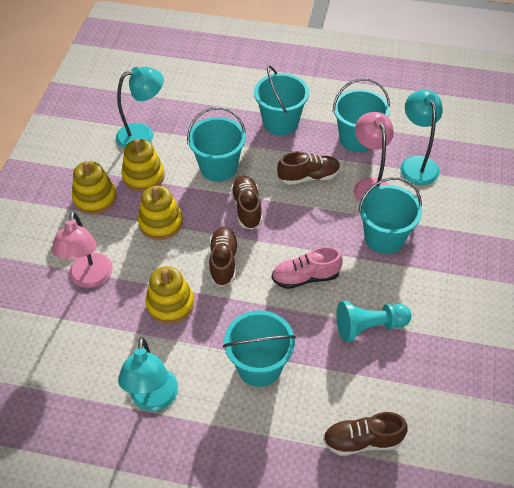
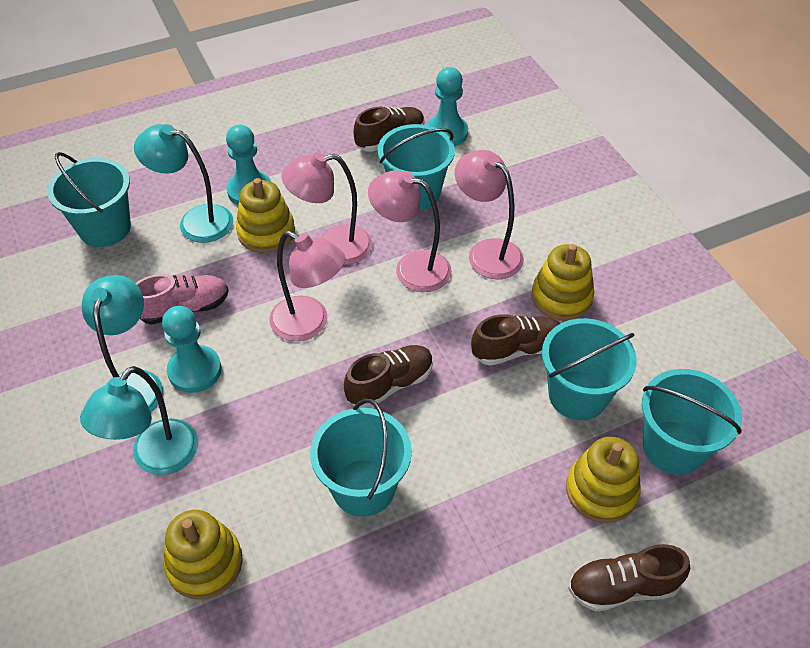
pink lamp: [52,212,113,288] [354,112,394,203] = 2 -> [269,231,346,341] [282,152,372,265] [368,170,452,292] [455,150,524,279] = 4
turquoise pawn: [336,301,412,342] = 1 -> [162,306,222,393] [226,125,271,205] [427,67,468,146] = 3

